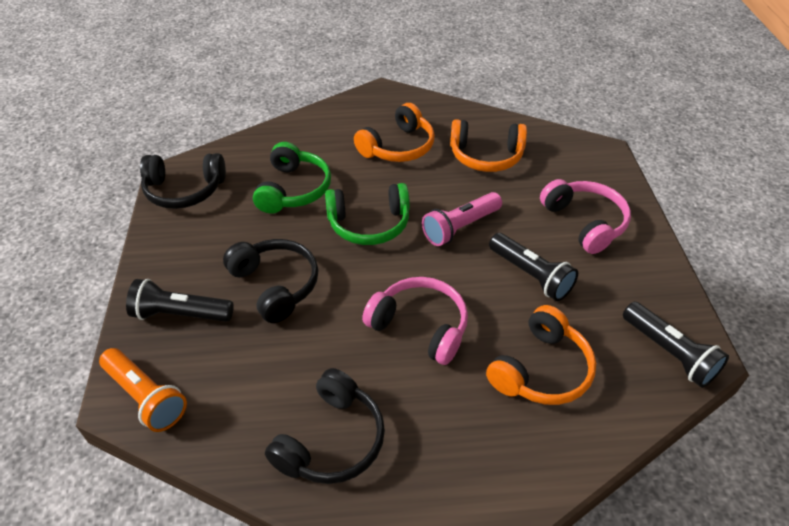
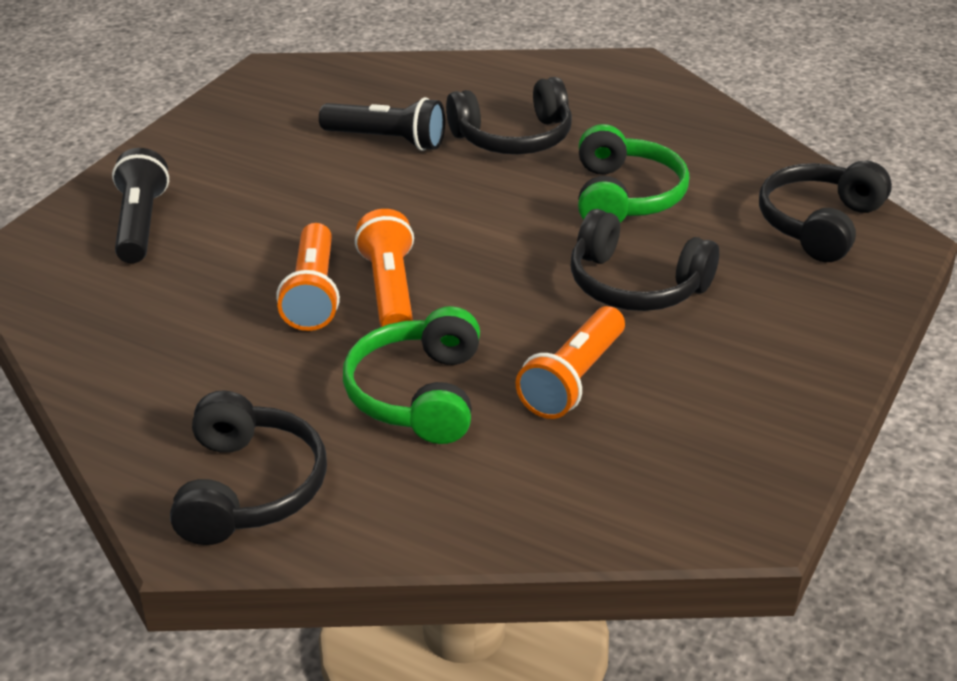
black flashlight: [126,279,234,322] [489,233,578,301] [623,302,729,388] = 3 -> [112,148,169,263] [319,97,445,151] = 2
black headphones: [140,153,226,209] [223,239,318,323] [265,368,385,484] = 3 -> [170,390,327,545] [446,77,572,154] [571,209,719,311] [759,160,892,262] = 4
orange flashlight: [99,348,187,432] = 1 -> [276,223,340,331] [355,209,414,327] [516,306,625,419] = 3
orange headphones: [354,103,435,162] [450,119,527,172] [486,305,596,405] = 3 -> none = 0
pink flashlight: [422,192,502,246] = 1 -> none = 0
pink headphones: [362,277,468,365] [540,179,631,254] = 2 -> none = 0

